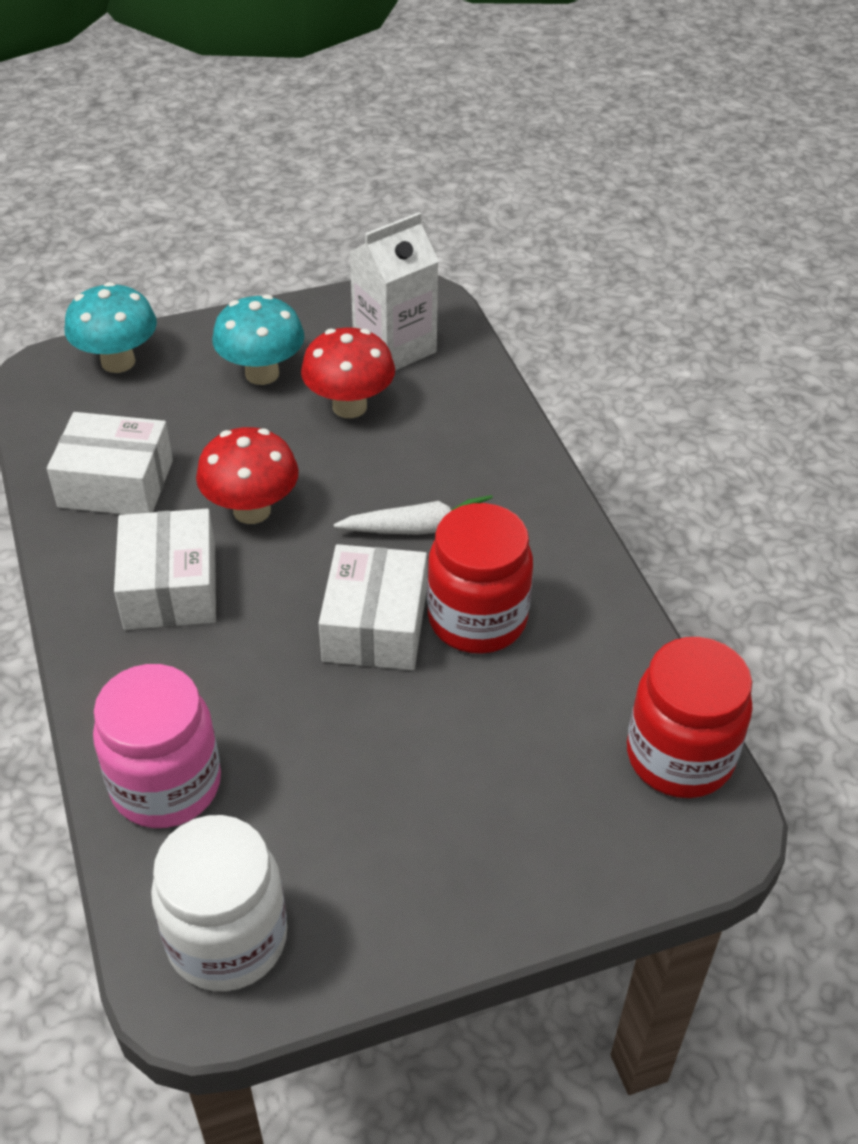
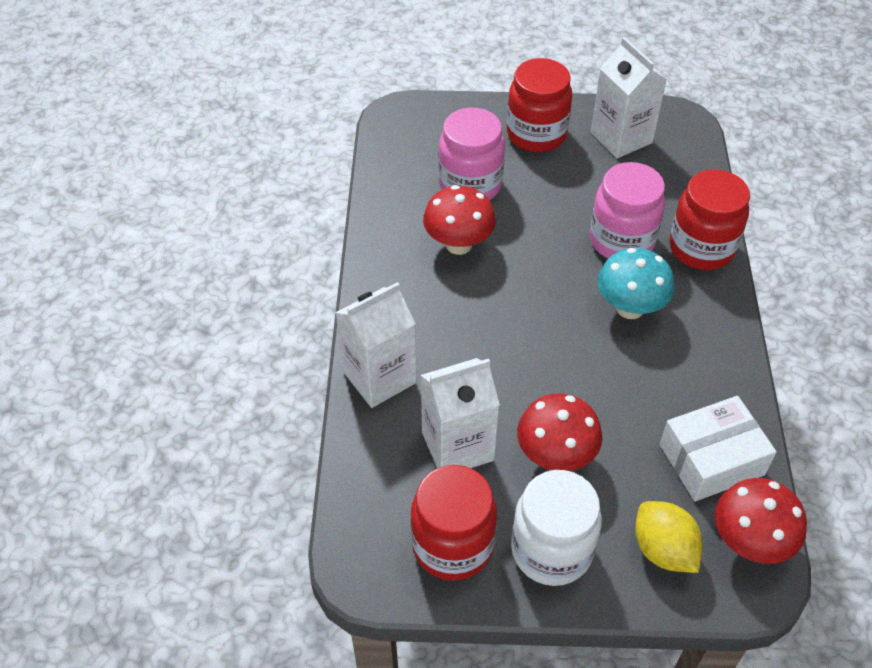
pink jar: [93,664,221,828] = 1 -> [438,107,505,200] [590,162,665,259] = 2
red jar: [427,503,533,654] [627,637,753,798] = 2 -> [410,465,497,581] [507,58,572,153] [669,169,750,270] = 3
red mushroom: [196,427,299,524] [301,327,395,418] = 2 -> [423,185,496,255] [517,394,602,471] [715,478,807,564] = 3
turquoise mushroom: [65,282,157,373] [212,294,305,385] = 2 -> [598,248,674,319] = 1
white box: [47,412,173,515] [114,509,216,630] [319,544,427,670] = 3 -> [660,396,777,502] = 1
white carrot: [334,495,493,535] = 1 -> none = 0
white carton: [349,212,439,371] = 1 -> [335,282,417,408] [420,358,500,468] [591,37,667,158] = 3
yellow lemon: none = 0 -> [635,501,703,573] = 1

